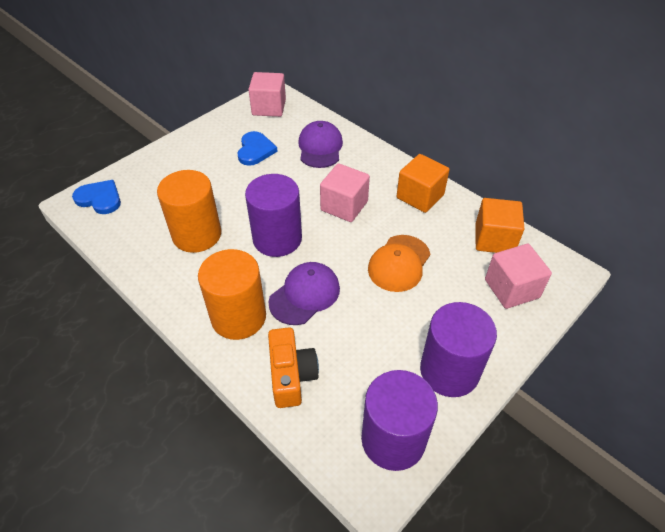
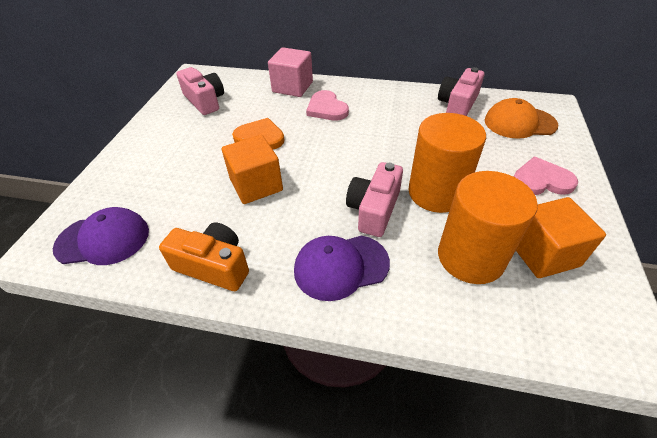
blue heart: [72,180,121,214] [238,131,278,166] = 2 -> none = 0
orange heart: none = 0 -> [232,118,284,149] = 1
pink camera: none = 0 -> [176,67,224,115] [346,162,403,237] [438,67,484,116] = 3
pink cube: [248,72,286,117] [320,163,370,222] [485,244,552,309] = 3 -> [268,47,313,97] = 1
pink heart: none = 0 -> [306,90,349,120] [513,157,578,195] = 2
purple cylinder: [245,174,302,257] [361,370,438,471] [420,302,497,397] = 3 -> none = 0

